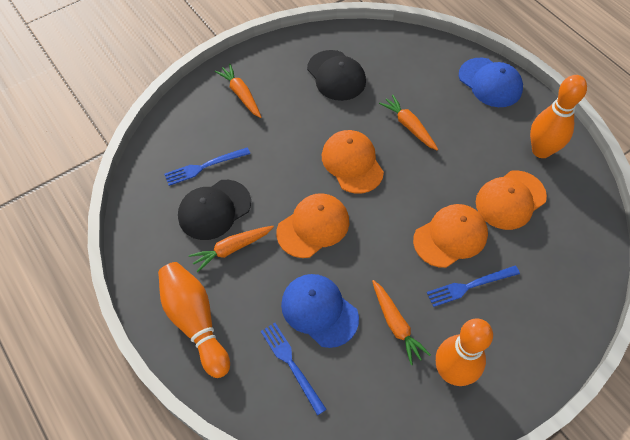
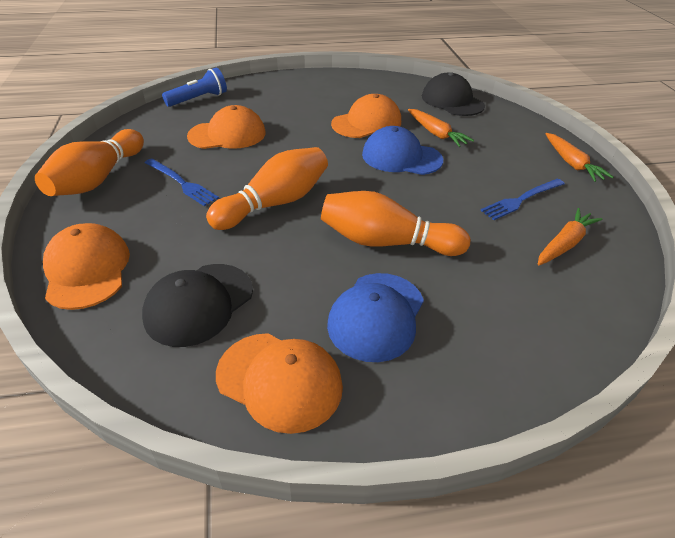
blue flashlight: none = 0 -> [162,68,227,107] = 1
blue fork: [164,147,250,186] [261,323,327,416] [427,266,520,307] = 3 -> [145,159,219,206] [481,179,565,220] = 2
orange carrot: [189,226,274,272] [215,64,261,118] [372,280,431,365] [379,95,438,151] = 4 -> [408,109,474,147] [538,208,603,265] [546,133,613,182] = 3

